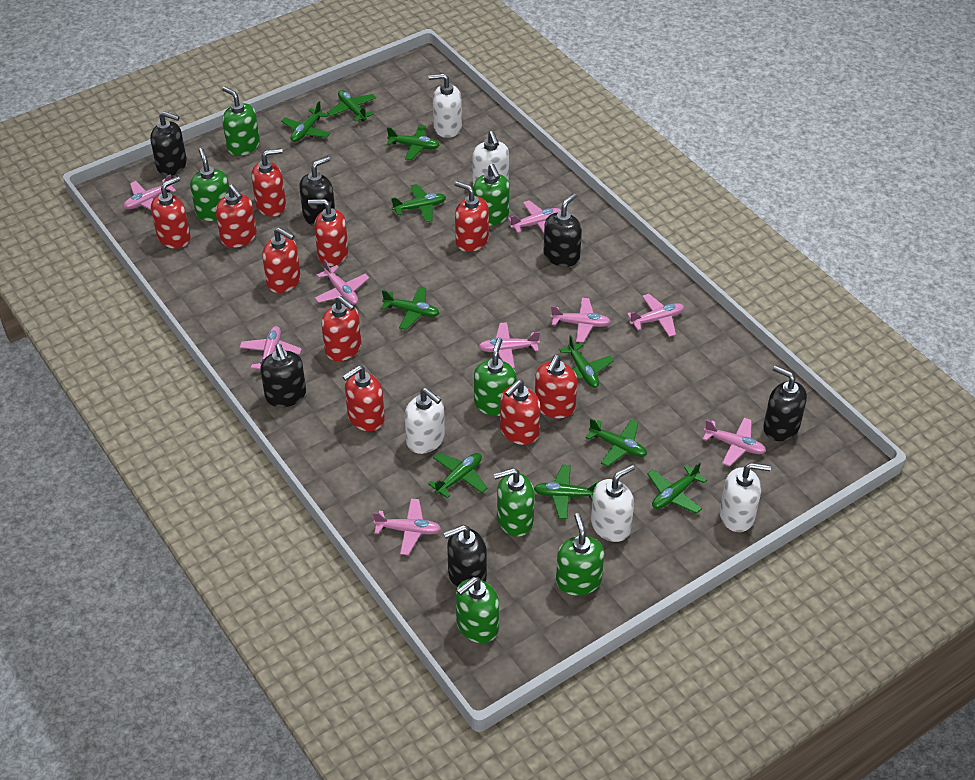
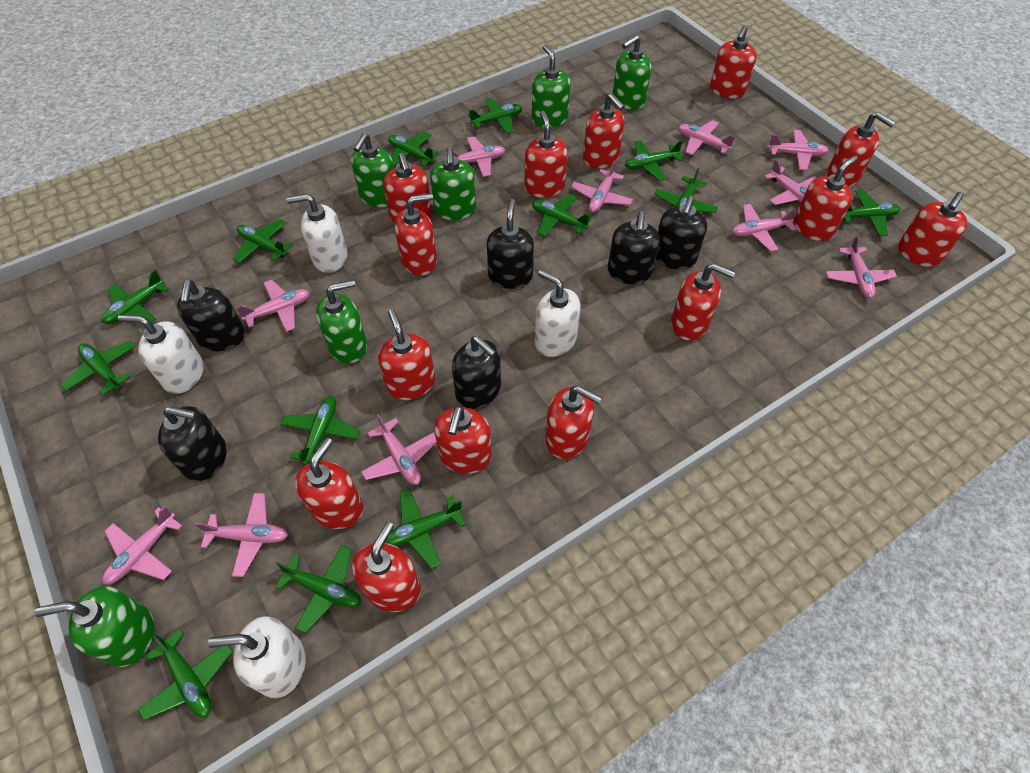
green plane: [281,101,330,142] [327,90,376,122] [381,286,439,330] [387,125,440,160] [391,184,446,222] [428,453,488,499] [534,464,598,519] [560,335,614,388] [586,418,647,467] [647,462,707,514] = 10 -> [61,341,135,395] [101,270,168,324] [138,629,233,720] [233,219,293,263] [275,545,361,633] [281,396,360,465] [385,489,466,568] [388,132,439,167] [468,98,523,133] [532,194,592,237] [625,140,683,181] [654,168,718,213] [843,190,900,236] = 13
green soap dispenser: [190,148,229,221] [222,86,260,156] [456,577,499,643] [472,164,509,226] [474,337,517,416] [494,468,535,537] [556,513,604,596] = 7 -> [35,586,154,667] [316,279,367,363] [351,133,394,207] [430,146,476,220] [532,45,570,128] [613,35,652,110] = 6
pink plane: [124,174,176,210] [239,326,302,369] [315,260,369,305] [373,498,441,555] [479,322,540,368] [508,200,561,233] [550,298,611,343] [627,294,684,337] [703,418,766,466] = 9 -> [102,506,182,584] [195,493,288,577] [236,280,310,332] [361,414,436,485] [446,136,505,177] [571,160,633,213] [678,120,735,155] [732,204,798,252] [764,159,817,205] [767,130,829,170] [826,236,897,298] = 11
red soap dispenser: [151,176,191,249] [215,184,257,248] [251,148,286,217] [262,227,301,293] [308,199,348,266] [321,296,361,361] [342,365,385,431] [454,181,489,252] [500,380,541,445] [535,355,577,418] = 10 -> [295,438,363,529] [352,522,421,612] [378,309,435,400] [384,153,432,223] [395,193,437,276] [434,405,492,474] [525,111,568,198] [546,385,602,459] [583,93,625,169] [671,263,735,340] [710,25,757,98] [794,155,858,241] [826,112,895,187] [898,191,968,267] = 14
white soap dispenser: [405,388,445,454] [428,73,462,138] [472,131,509,184] [591,464,635,542] [720,463,771,532] = 5 -> [118,315,204,394] [208,616,306,699] [286,194,347,273] [535,270,581,357] = 4

